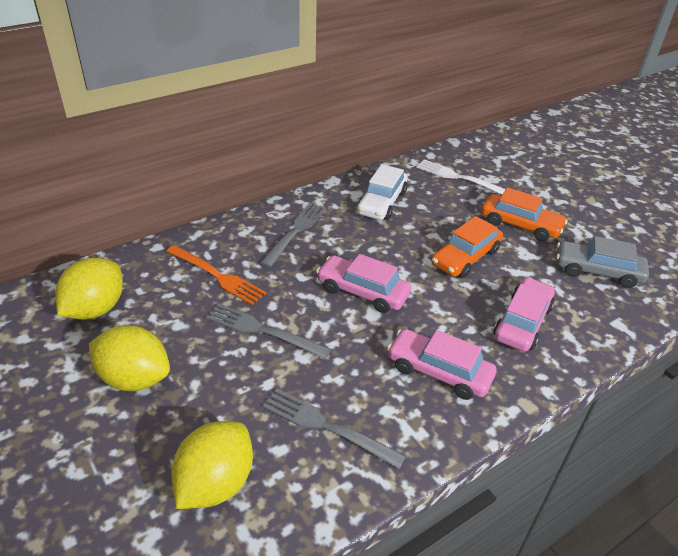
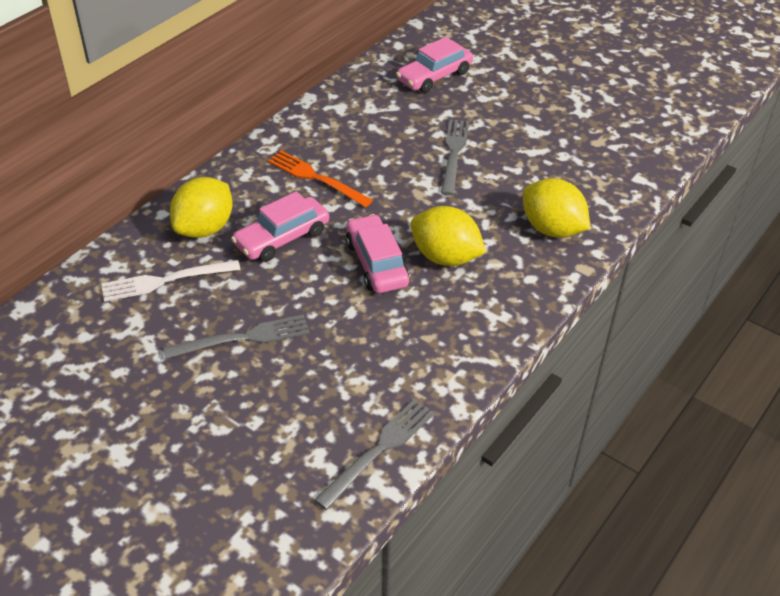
grey car: [556,236,649,288] = 1 -> none = 0
orange car: [431,216,503,278] [481,187,567,241] = 2 -> none = 0
white car: [357,164,408,220] = 1 -> none = 0

